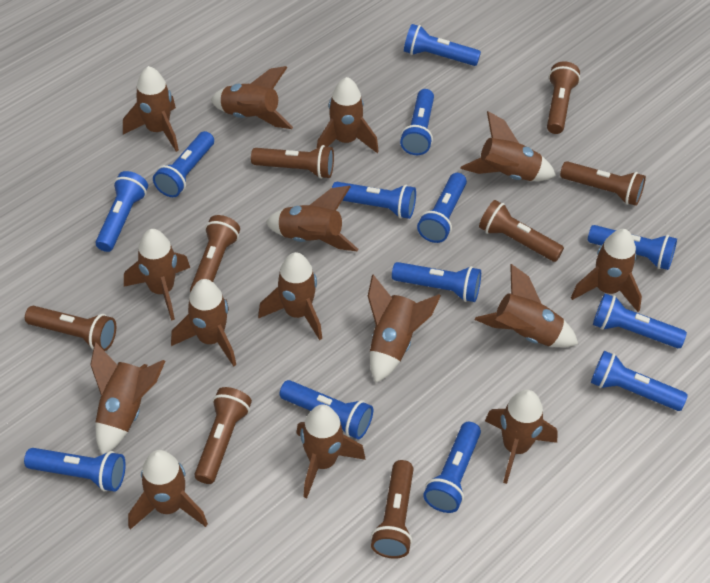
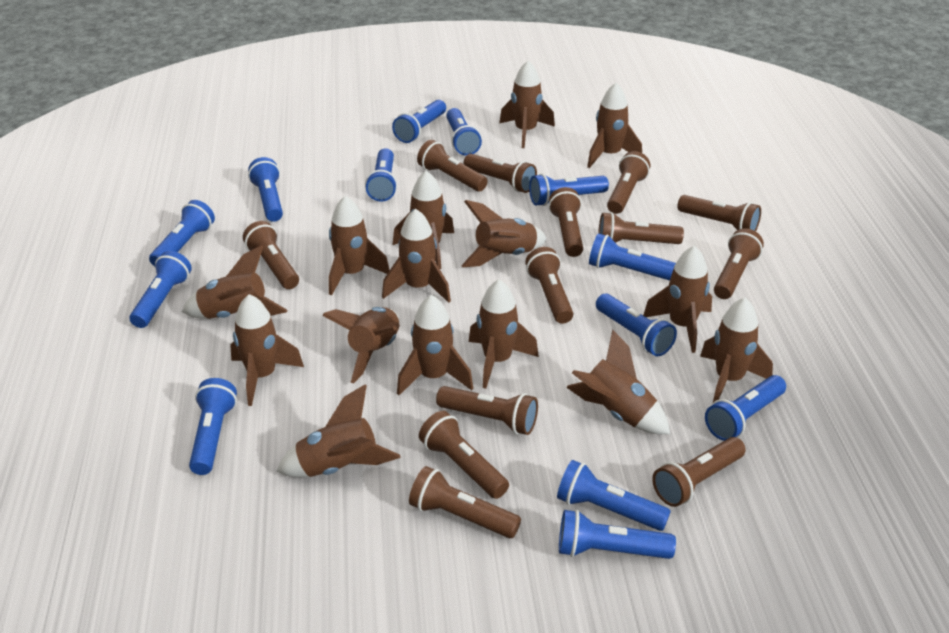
brown flashlight: [25,306,116,351] [190,215,240,293] [195,387,252,484] [251,145,334,179] [371,460,413,559] [479,200,564,262] [547,61,580,134] [560,161,646,206] = 8 -> [243,221,299,289] [409,466,521,538] [417,140,487,192] [419,411,509,499] [436,386,538,435] [464,154,537,193] [525,247,573,324] [549,187,583,257] [598,212,684,244] [607,151,650,214] [652,437,746,507] [677,195,761,231] [714,228,764,299] = 13

